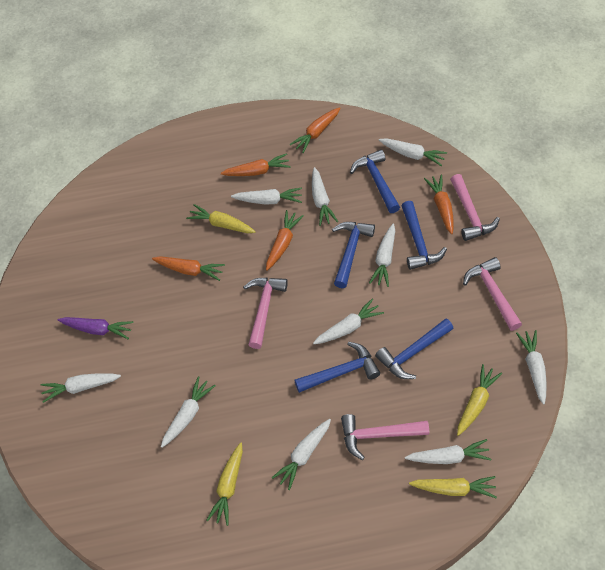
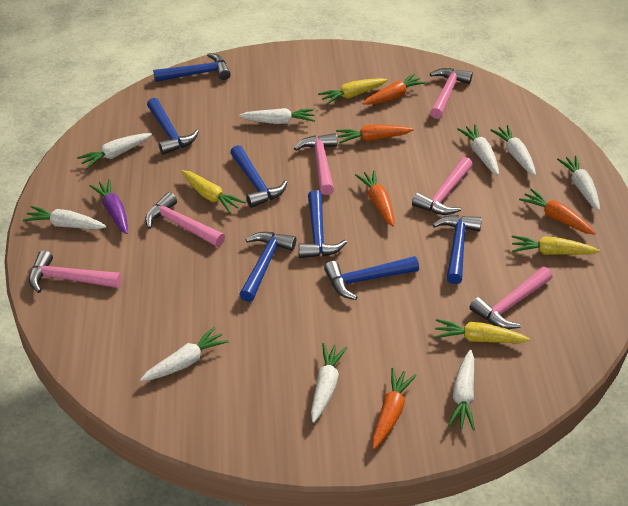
blue hammer: [294,342,380,393] [332,222,375,288] [350,150,400,213] [375,318,454,379] [401,201,447,270] = 5 -> [147,98,199,155] [153,53,231,82] [230,145,287,208] [239,232,296,302] [299,190,347,258] [324,256,419,300] [432,215,482,284] = 7
pink hammer: [243,278,288,349] [341,414,429,460] [450,174,500,241] [463,257,522,331] = 4 -> [29,250,121,293] [145,192,225,247] [294,133,337,195] [412,157,473,215] [430,68,473,119] [469,267,553,329] = 6
white carrot: [40,373,121,403] [161,376,216,448] [231,188,302,205] [271,419,331,490] [312,167,338,226] [313,299,384,344] [369,224,395,287] [379,138,447,166] [405,439,491,464] [516,330,547,405] = 10 -> [23,206,106,229] [77,133,152,169] [140,326,229,381] [239,108,315,124] [311,343,347,423] [448,350,475,430] [457,124,499,175] [490,125,536,176] [557,155,600,211] = 9

